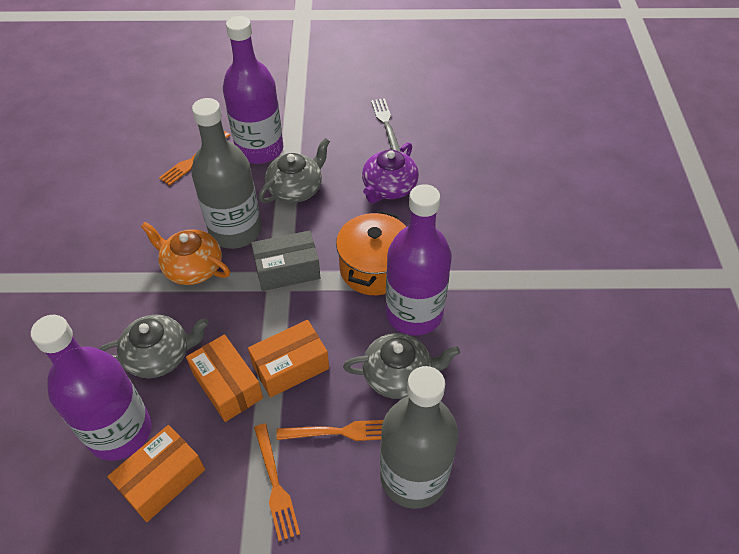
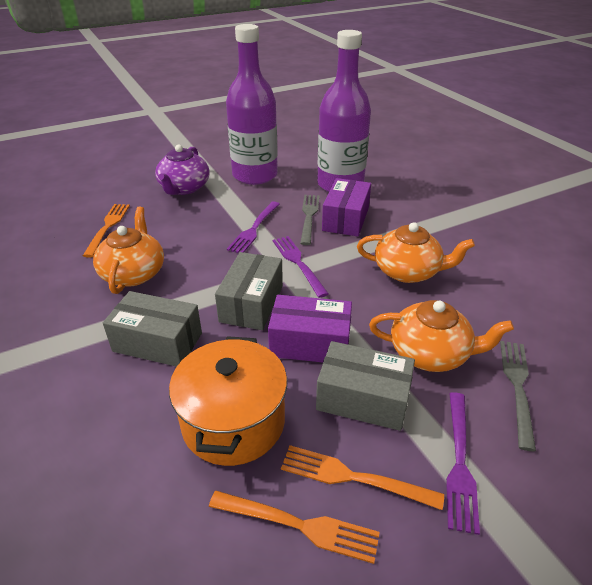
grey bottle: [192,98,262,249] [380,366,458,509] = 2 -> none = 0
grey box: [251,231,320,291] = 1 -> [103,291,202,367] [215,252,283,330] [316,341,415,431] = 3
grey fork: [371,98,401,152] = 1 -> [300,195,320,245] [500,341,536,451] = 2
grey teapot: [99,315,209,378] [258,138,330,203] [343,333,460,399] = 3 -> none = 0
orange box: [107,425,205,522] [186,334,263,422] [248,320,329,398] = 3 -> none = 0
orange teapot: [141,222,230,285] = 1 -> [93,207,164,294] [357,222,475,283] [369,300,514,372] = 3
purple bottle: [31,315,152,461] [223,16,283,164] [386,184,452,336] = 3 -> [226,24,278,185] [317,30,371,192] = 2
purple box: none = 0 -> [268,295,352,362] [322,178,371,236] = 2
purple fork: none = 0 -> [227,201,280,253] [273,236,329,298] [446,392,480,535] = 3

